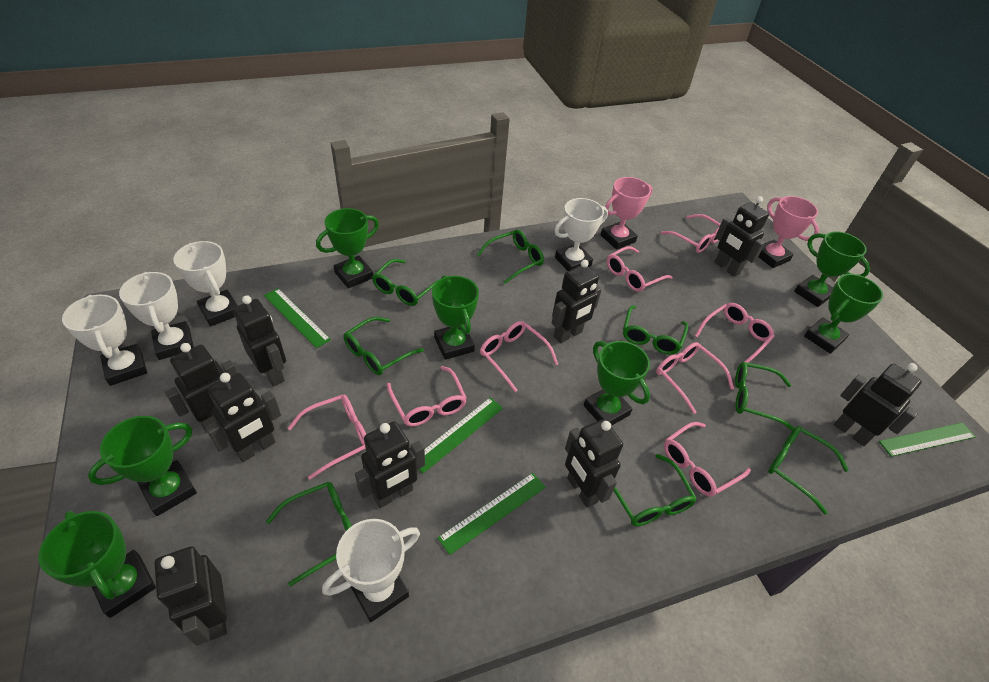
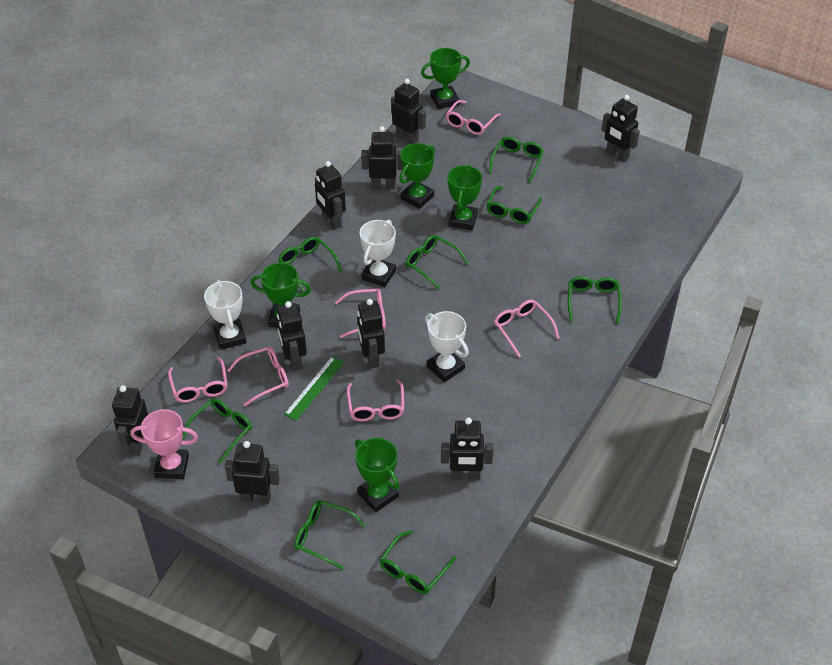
green ruler: [264,288,331,348] [419,397,503,473] [438,473,546,555] [879,422,976,457] = 4 -> [284,356,344,421] = 1
green trophy: [38,511,156,618] [88,416,197,516] [316,208,379,288] [432,275,479,360] [584,341,650,426] [794,231,870,307] [804,274,883,354] = 7 -> [250,263,311,328] [355,438,399,512] [400,143,435,209] [421,48,470,109] [448,165,482,230] = 5
pink glasses: [288,394,366,479] [387,366,467,426] [480,321,558,392] [607,246,673,292] [656,342,734,414] [661,214,721,253] [664,422,751,497] [695,303,775,363] = 8 -> [168,357,228,403] [227,346,289,406] [335,289,386,338] [347,380,404,421] [446,100,501,135] [494,300,559,357] = 6
pink trophy: [601,177,653,250] [758,196,819,268] = 2 -> [130,409,198,479] = 1
white trophy: [62,295,147,386] [119,272,194,360] [173,241,238,326] [322,519,420,622] [554,198,608,271] = 5 -> [204,280,246,350] [359,220,396,287] [425,311,469,382] = 3

